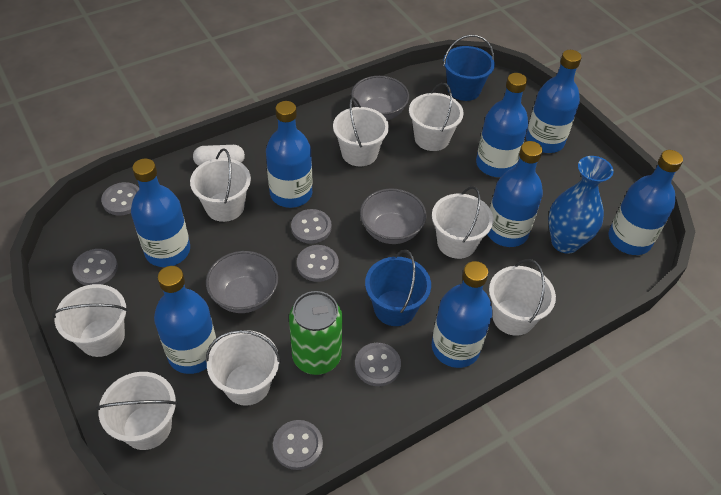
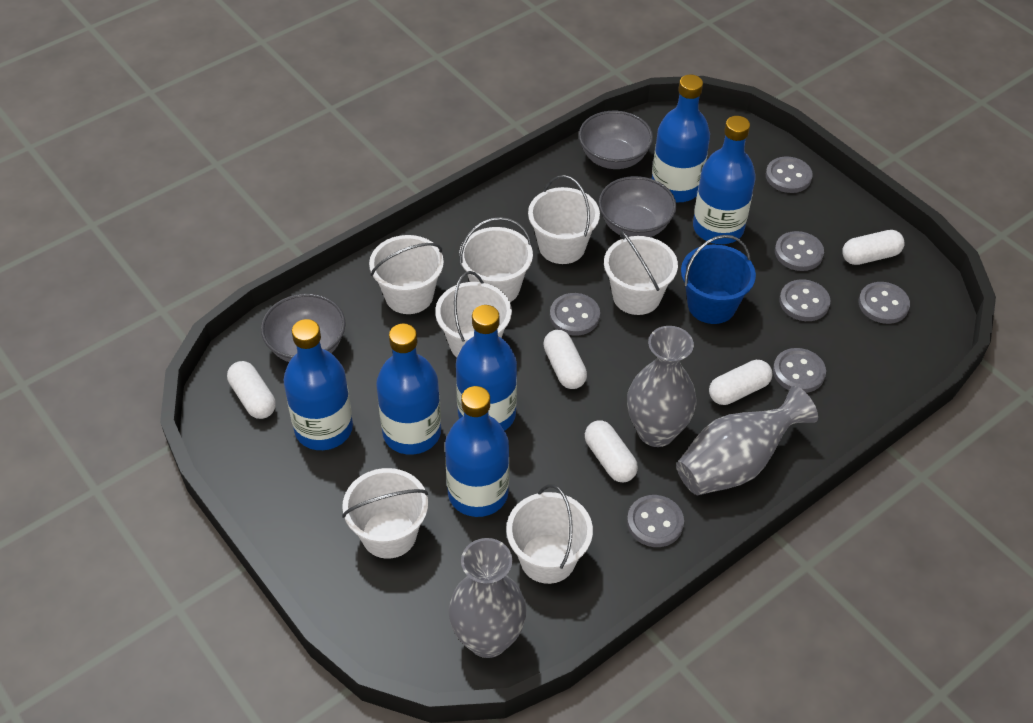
blue bottle: [131,158,190,267] [154,266,216,374] [266,101,313,208] [432,261,493,368] [476,73,528,177] [487,141,543,247] [526,50,582,153] [609,150,683,255] = 8 -> [283,319,353,450] [376,324,441,455] [445,386,509,517] [456,305,517,431] [652,75,710,202] [693,116,756,244] = 6
blue bucket: [365,250,431,326] [443,35,495,101] = 2 -> [681,235,756,324] = 1
blue vase: [548,156,613,254] = 1 -> none = 0
green can: [289,291,342,375] = 1 -> none = 0
grey button: [73,249,118,286] [101,182,139,216] [273,420,323,470] [291,209,332,244] [297,245,339,282] [355,343,401,386] = 6 -> [550,293,600,336] [627,495,684,547] [766,156,813,193] [773,348,826,393] [775,231,824,271] [779,279,830,321] [859,282,910,324] = 7
grey vase: none = 0 -> [448,538,527,658] [627,326,696,447] [676,386,818,495] = 3
white bucket: [52,284,128,357] [96,372,177,450] [190,149,251,222] [206,330,281,406] [333,97,389,166] [409,83,464,151] [432,186,493,259] [489,259,556,336] = 8 -> [342,468,428,559] [369,235,444,314] [435,271,512,357] [459,217,533,302] [506,485,593,584] [528,175,600,264] [604,230,678,315] = 7
white capsule: [193,145,245,166] = 1 -> [227,361,276,419] [543,330,587,389] [585,420,638,482] [709,360,773,405] [842,230,905,265] = 5

